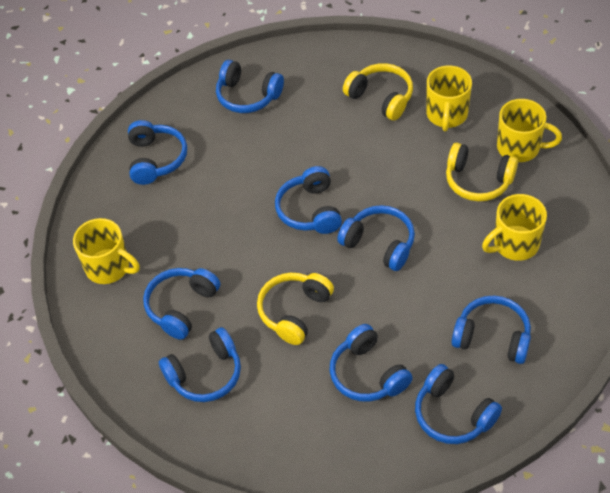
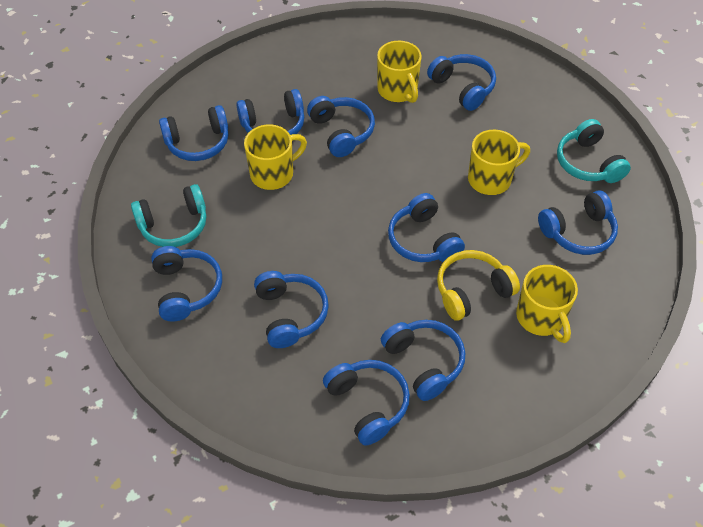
blue headphones: [128,120,187,185] [143,268,220,340] [159,327,241,402] [216,60,284,113] [275,166,342,234] [330,324,413,402] [337,205,415,271] [415,364,502,444] [452,296,531,364] = 9 -> [151,246,222,321] [159,105,228,161] [237,89,304,135] [254,271,329,348] [307,96,375,157] [323,360,410,446] [381,320,465,401] [388,193,465,262] [427,54,496,111] [538,190,618,255] = 10
turquoise headphones: none = 0 -> [131,184,206,247] [557,119,631,183] = 2
yellow headphones: [257,273,334,345] [343,63,413,120] [446,143,518,201] = 3 -> [437,250,520,321] = 1

